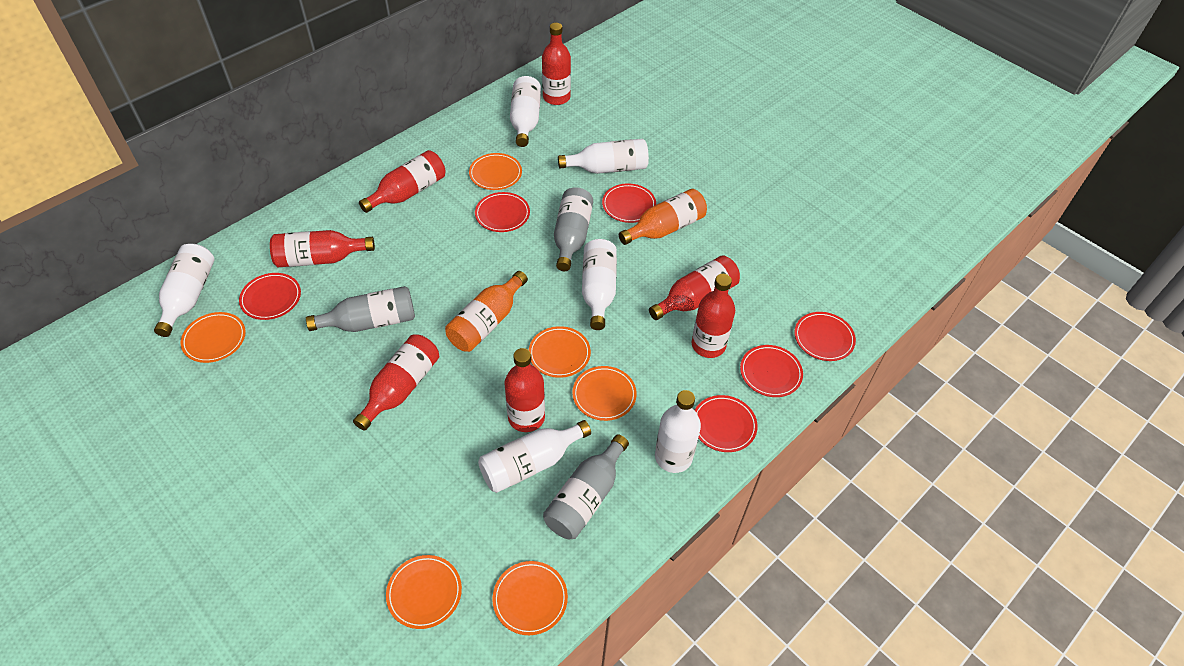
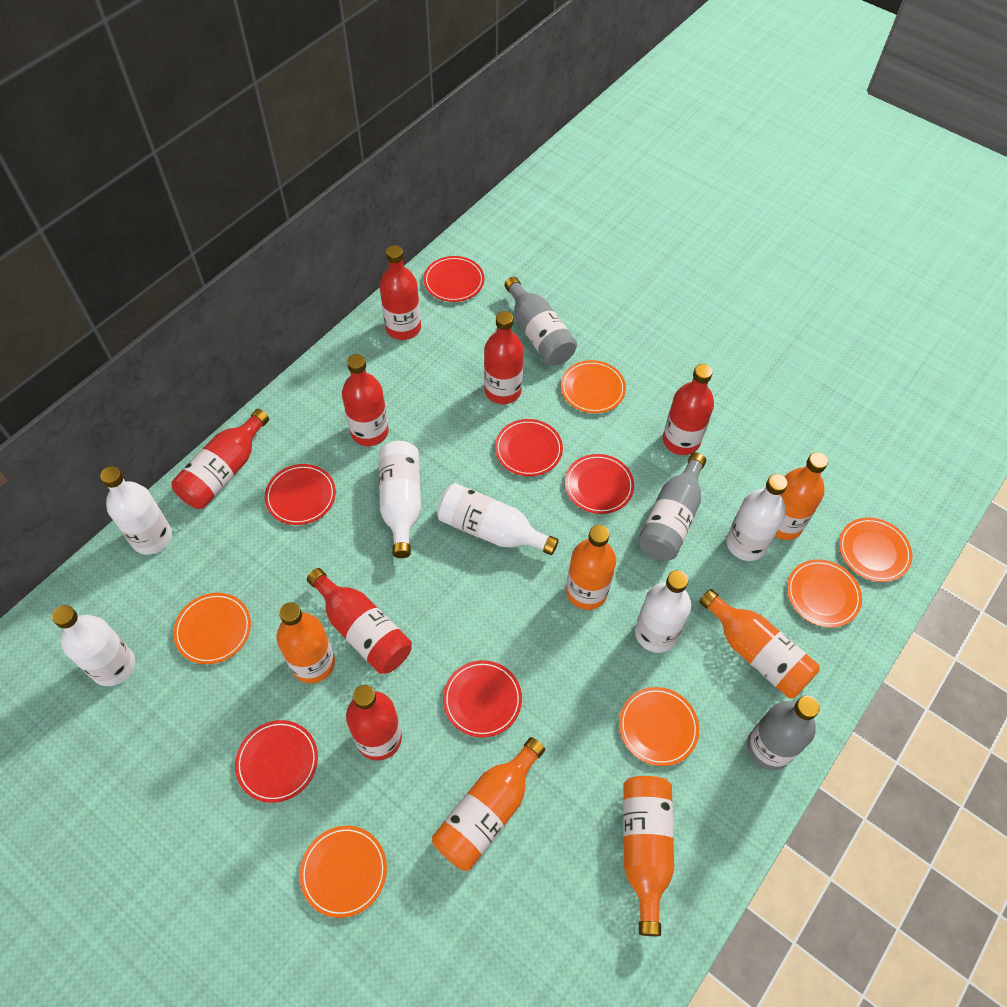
orange bottle: [445,271,528,352] [619,189,707,245] = 2 -> [277,602,335,684] [432,737,545,871] [566,525,616,610] [623,776,674,936] [699,589,820,698] [775,452,828,540] = 6

